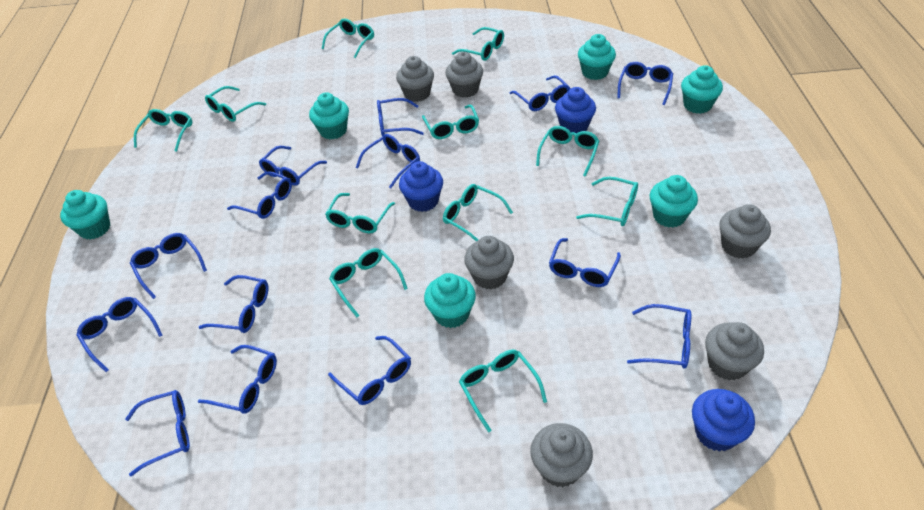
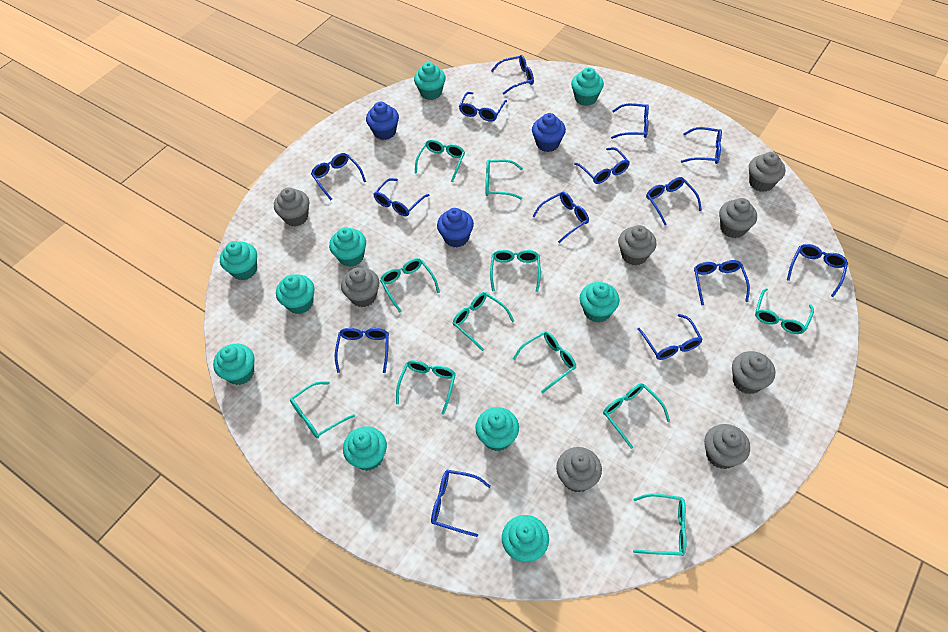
grey cupcake: [396,56,434,102] [445,52,483,98] [464,236,514,290] [530,423,593,487] [705,322,764,381] [719,204,771,259] = 6 -> [274,187,309,226] [341,267,379,307] [556,447,602,493] [618,225,657,265] [704,424,750,469] [719,198,757,238] [732,351,775,394] [749,152,785,192] = 8
turquoise cupcake: [60,190,110,239] [309,92,349,139] [424,273,476,328] [578,34,616,80] [650,175,698,228] [681,65,723,114] = 6 -> [213,344,254,385] [220,241,257,280] [276,274,315,314] [329,227,366,267] [343,426,387,471] [414,62,446,100] [475,407,519,451] [502,515,549,562] [571,67,604,106] [580,282,619,323] = 10

